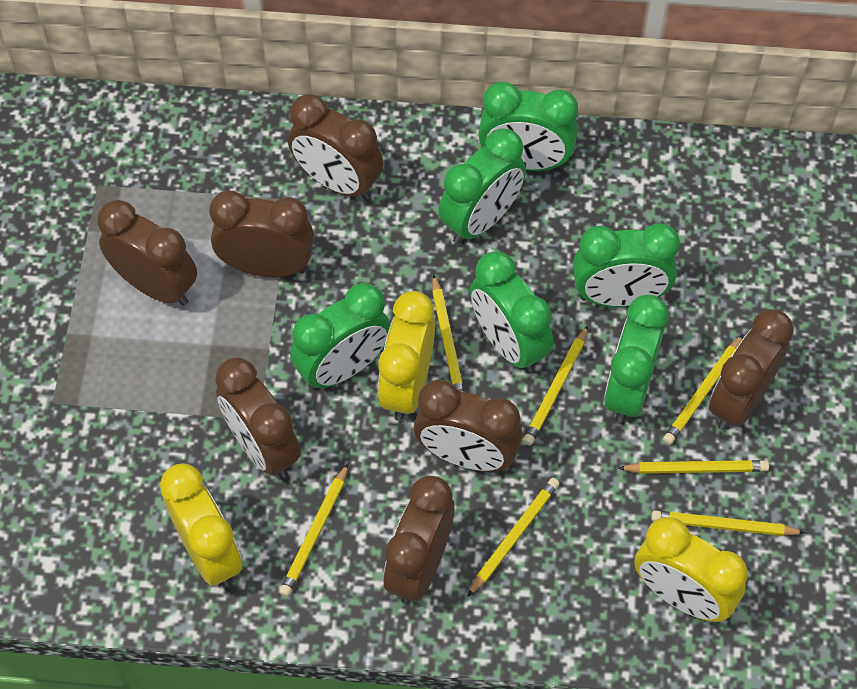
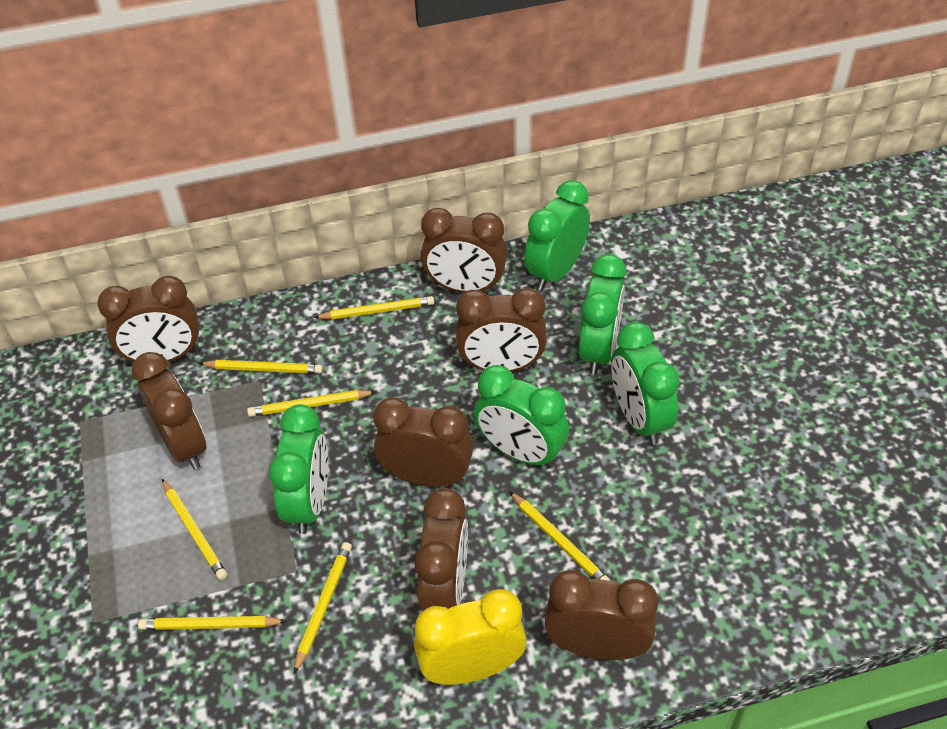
green clock: [290,283,390,390] [438,128,526,244] [470,251,553,373] [478,82,578,171] [573,223,680,307] [604,295,668,423] = 6 -> [269,404,328,534] [474,365,569,468] [524,180,590,291] [579,254,626,375] [611,322,680,445] = 5
yellow clock: [160,463,242,587] [378,291,435,421] [634,517,748,622] = 3 -> [414,589,527,685] = 1

